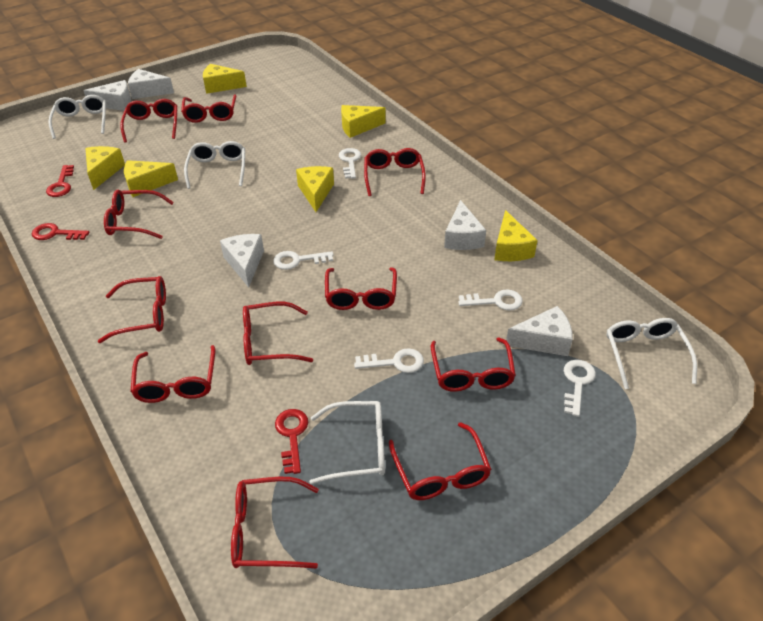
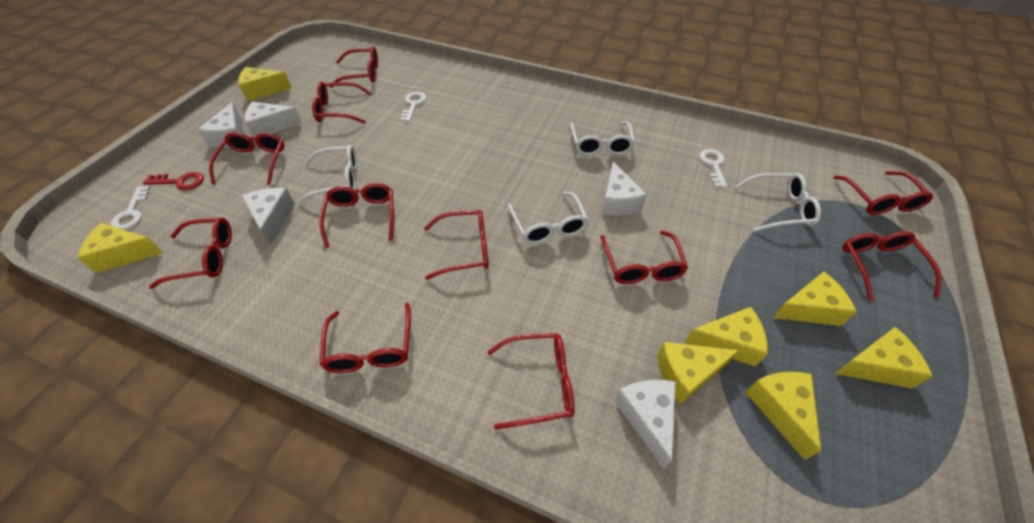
red key: [32,223,90,240] [46,165,74,197] [275,409,308,474] = 3 -> [143,172,204,190] = 1
white key: [273,251,334,270] [339,148,361,179] [354,348,424,373] [458,289,523,311] [564,359,596,417] = 5 -> [111,186,150,230] [400,92,427,122] [700,149,727,188] = 3
yellow cheese: [85,146,125,190] [124,160,178,197] [203,64,247,94] [296,166,334,212] [341,105,386,138] [494,210,538,261] = 6 -> [78,223,163,273] [238,67,292,101] [657,342,739,404] [684,307,768,367] [745,372,821,460] [773,272,857,326] [834,327,933,388] = 7

